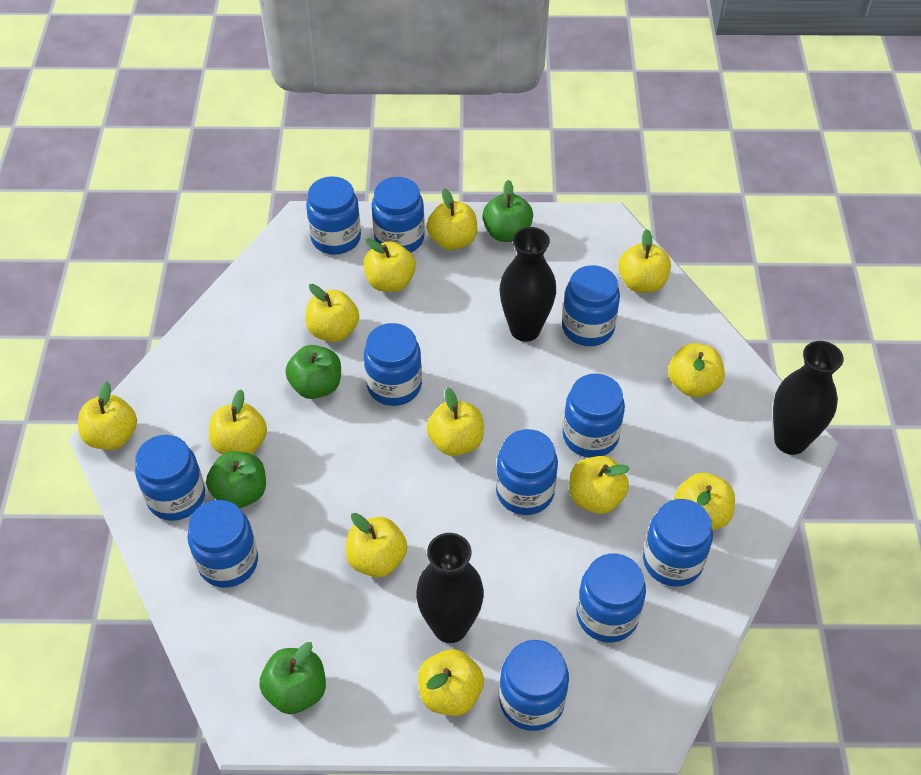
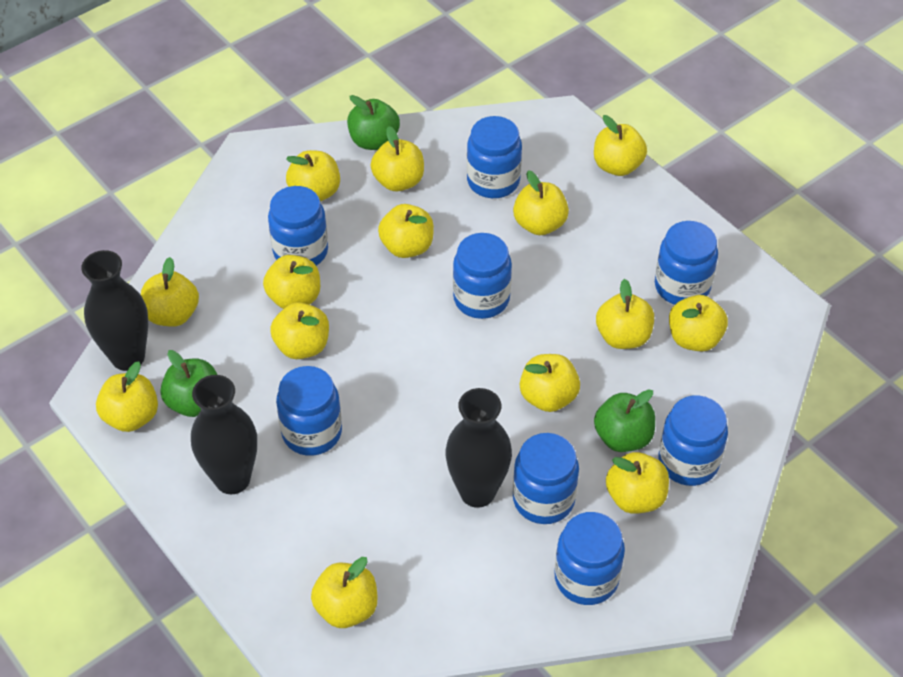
blue jar: [135,435,205,521] [187,500,258,588] [306,176,361,255] [364,323,422,406] [372,177,425,253] [496,429,558,515] [499,640,569,731] [562,265,620,346] [563,374,625,458] [577,554,646,643] [643,499,713,587] = 11 -> [268,186,328,266] [276,366,342,456] [453,233,512,319] [467,116,522,198] [513,433,579,524] [554,512,625,605] [655,221,718,305] [658,395,728,486] = 8
green apple: [206,451,266,508] [259,642,326,714] [285,345,341,399] [483,180,533,242] = 4 -> [161,350,217,417] [347,95,400,150] [594,389,655,452] = 3
yellow apple: [78,382,137,450] [209,390,267,454] [305,284,359,342] [346,513,407,577] [364,238,416,292] [418,649,484,716] [427,188,477,250] [427,388,484,456] [569,456,630,514] [618,229,671,293] [668,343,725,397] [674,472,735,530] = 12 -> [96,361,158,432] [141,257,199,327] [263,255,320,309] [270,302,329,359] [286,150,340,201] [311,557,378,628] [370,126,424,191] [378,204,434,258] [513,170,569,235] [520,354,580,412] [594,115,647,176] [596,279,654,349] [606,452,669,514] [669,295,728,352] = 14

